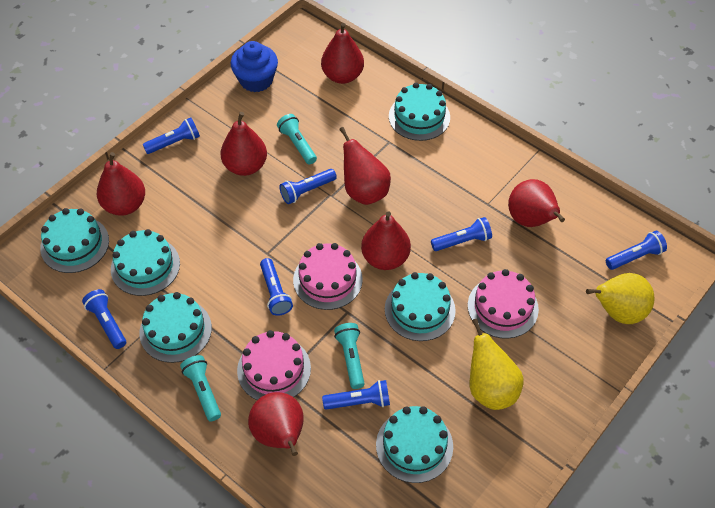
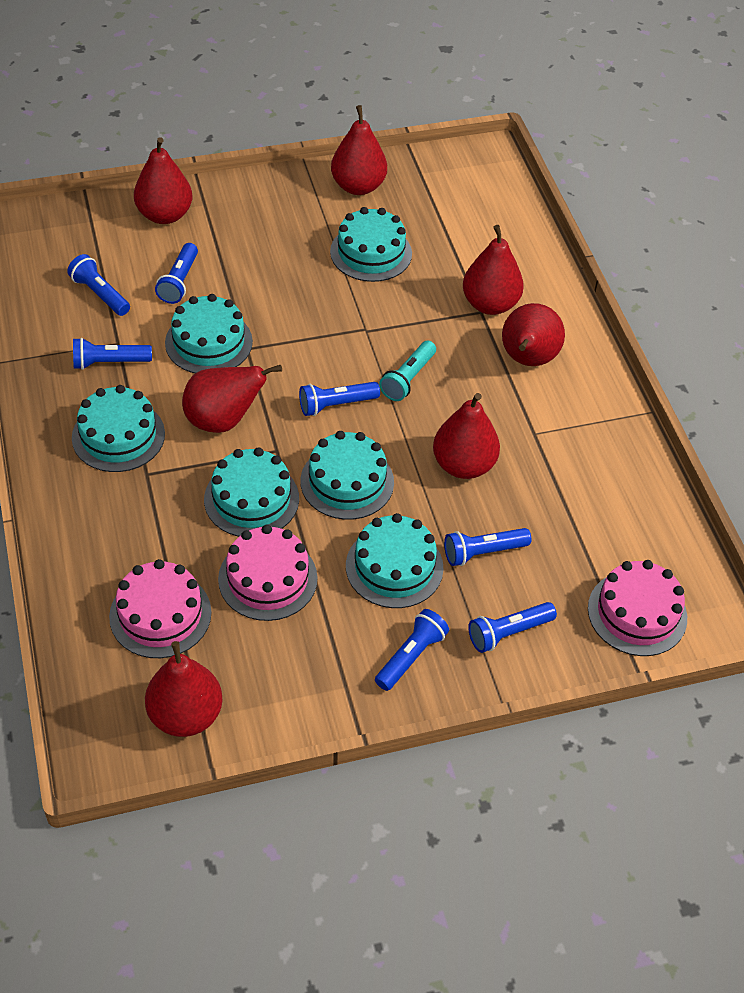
blue cupcake: [231,41,278,92] = 1 -> none = 0
turquoise flashlight: [180,355,221,421] [277,114,317,164] [334,323,365,389] = 3 -> [379,341,436,401] = 1
yellow pear: [470,318,524,410] [586,273,655,324] = 2 -> none = 0

